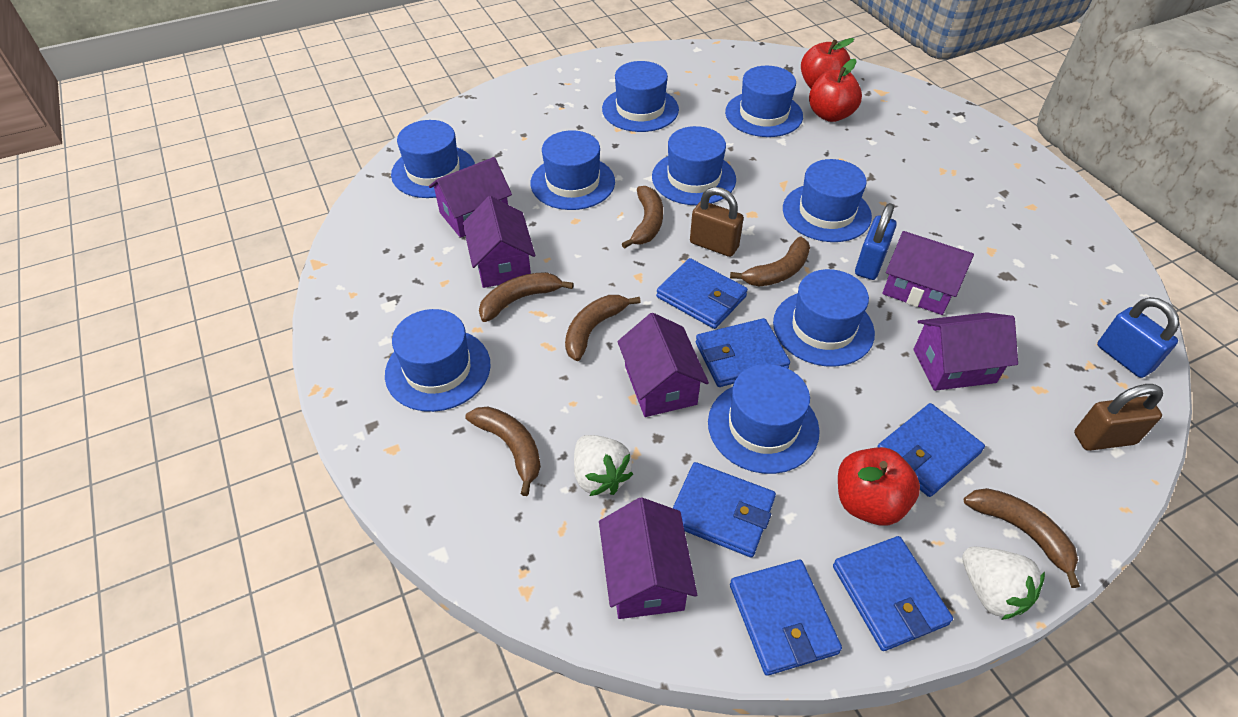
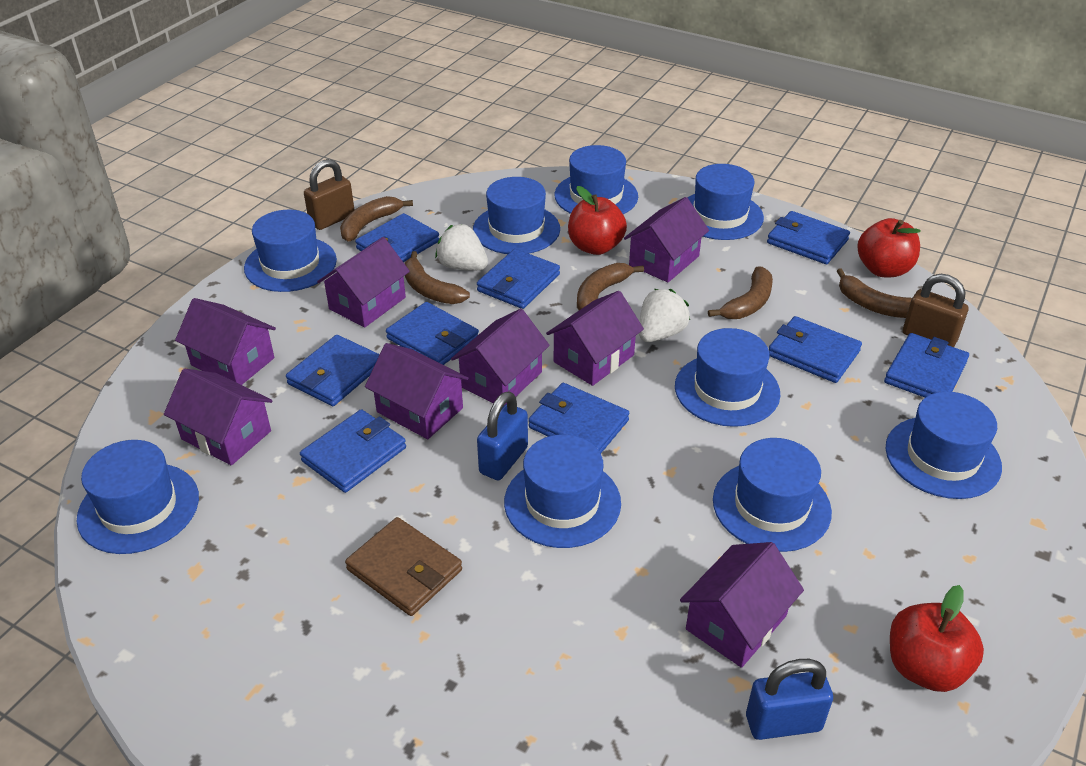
blue wallet: [656,258,748,329] [673,462,776,557] [696,318,790,387] [730,559,842,676] [833,536,953,651] [878,403,985,497] = 6 -> [286,335,380,406] [300,409,406,493] [355,213,439,262] [386,302,479,365] [477,249,560,309] [528,383,629,454] [767,211,850,264] [769,316,862,383] [884,333,969,398] = 9
brown banana: [465,407,541,496] [479,272,574,322] [565,295,641,361] [622,186,663,249] [730,237,810,287] [964,488,1080,588] = 6 -> [340,196,413,242] [404,251,470,304] [577,263,644,310] [708,266,773,319] [837,268,912,318] = 5
brown wallet: none = 0 -> [345,517,462,616] = 1
purple house: [429,157,512,238] [463,196,535,288] [599,497,697,619] [617,313,709,417] [882,231,974,315] [914,312,1018,391] = 6 -> [164,368,273,465] [175,298,276,385] [317,237,410,327] [365,343,469,439] [451,309,550,405] [546,291,644,386] [624,197,709,283] [680,542,804,668] = 8

